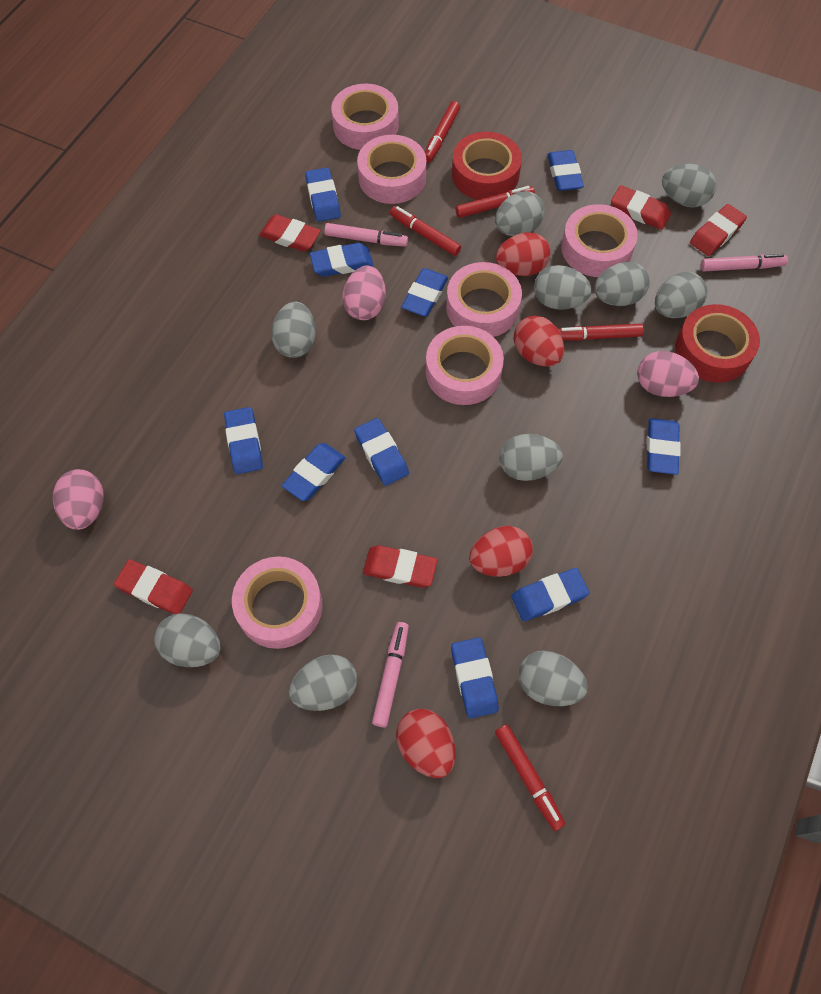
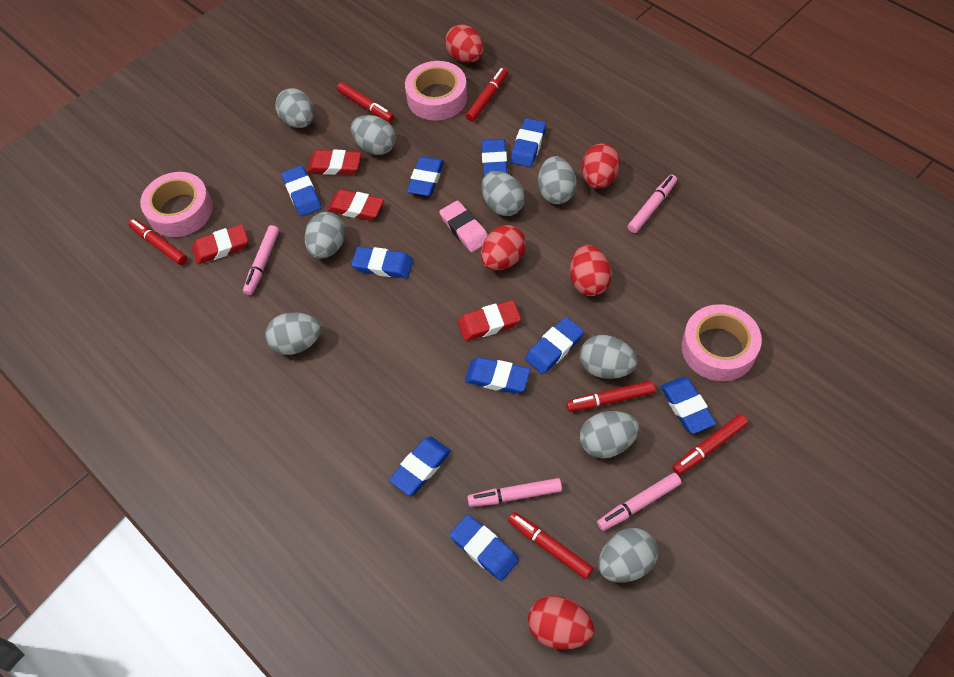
grey egg: [154,613,220,667] [271,302,316,358] [289,654,357,711] [495,191,545,236] [499,434,563,481] [518,651,588,706] [534,265,592,310] [594,262,650,306] [655,272,707,318] [662,164,716,208] = 10 -> [265,312,321,355] [275,88,314,128] [305,212,346,259] [351,115,396,155] [482,171,525,216] [538,156,577,204] [580,335,637,379] [580,411,639,459] [598,528,658,583] = 9
pink egg: [53,469,104,530] [342,265,386,320] [637,351,699,397] = 3 -> none = 0
pink eraser: none = 0 -> [439,200,488,252] = 1
pink marker: [324,223,408,247] [372,622,409,727] [701,254,788,272] = 3 -> [243,225,279,295] [467,478,562,507] [597,473,682,531] [627,174,677,233] = 4
pink tape: [232,556,323,649] [331,83,399,150] [357,135,426,204] [426,326,504,405] [446,262,522,337] [561,204,638,277] = 6 -> [140,172,213,237] [405,61,468,121] [682,304,762,381] = 3
red egg: [396,709,455,778] [469,526,533,577] [496,232,551,276] [514,316,565,367] = 4 -> [445,24,484,63] [481,225,526,270] [528,596,595,650] [570,245,612,296] [582,144,620,189] = 5
red eraser: [114,560,193,614] [259,214,321,252] [363,545,437,588] [611,185,671,230] [690,204,747,256] = 5 -> [192,224,248,264] [307,149,361,175] [327,189,384,221] [458,300,521,341] = 4
red marker: [390,206,461,256] [425,101,460,163] [455,186,535,218] [495,724,565,831] [558,324,644,341] = 5 -> [128,219,187,265] [337,82,394,122] [466,67,508,121] [508,512,593,579] [566,381,655,412] [672,414,748,475] = 6
red tape: [452,131,522,200] [675,304,760,383] = 2 -> none = 0

